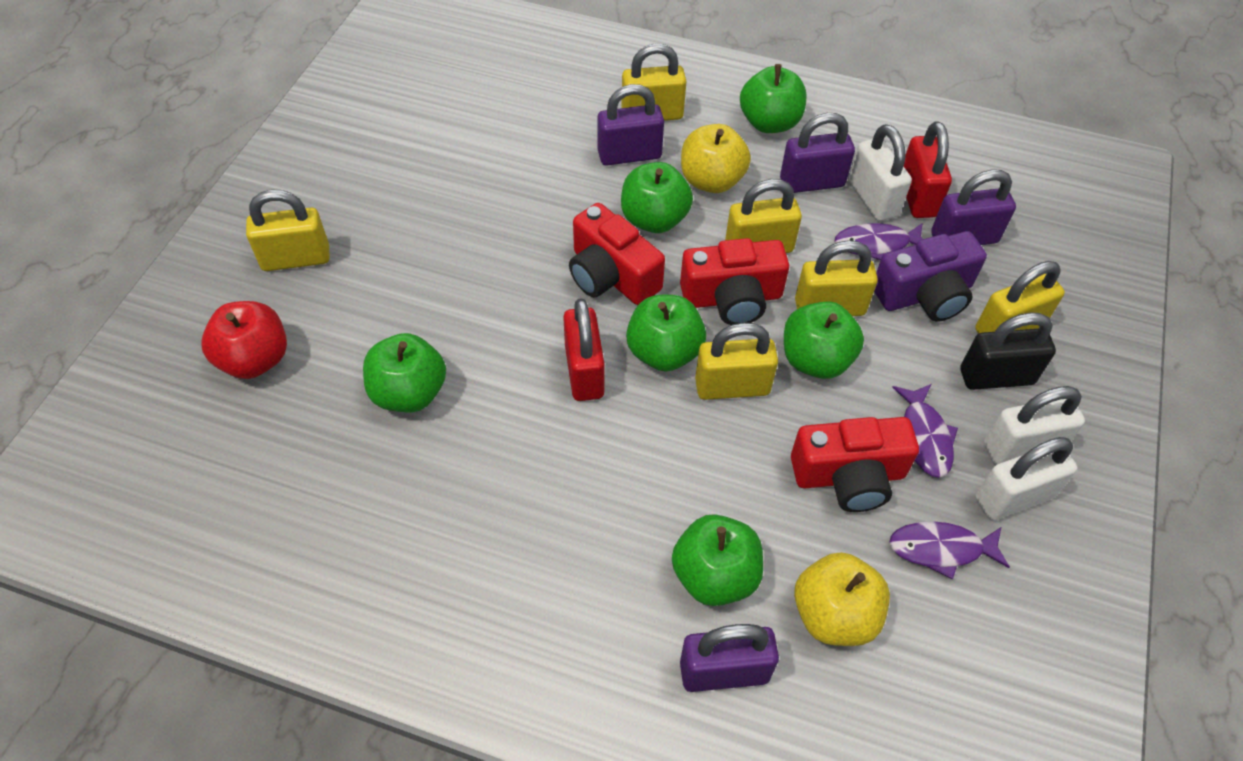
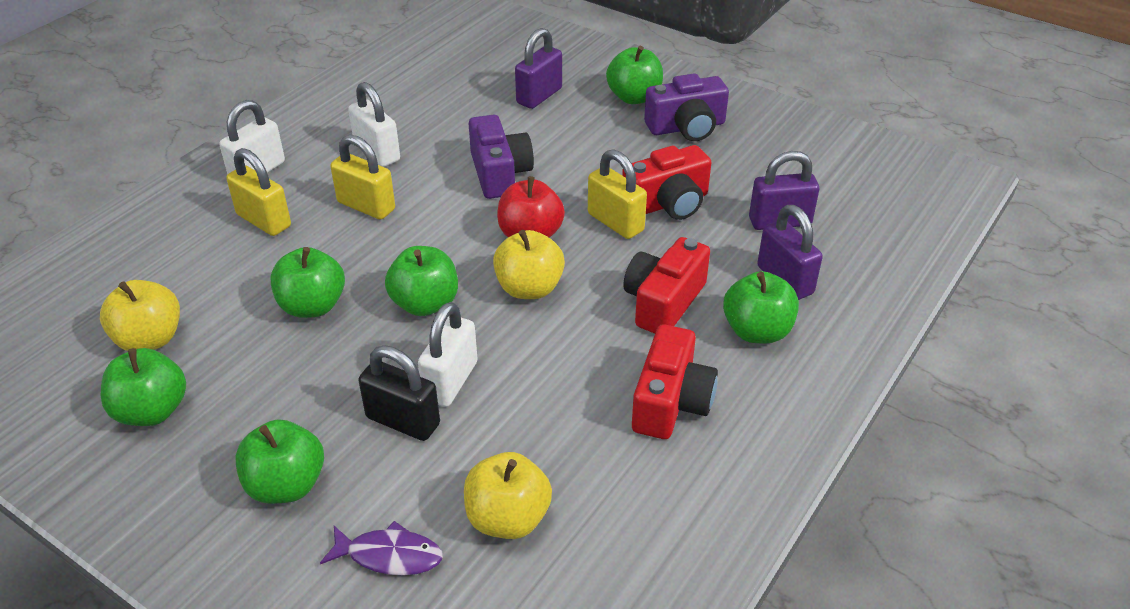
purple camera: [874,231,987,322] = 1 -> [469,115,534,199] [644,73,729,141] = 2
purple fish: [835,223,923,260] [889,521,1010,579] [892,384,958,478] = 3 -> [320,521,443,576] = 1
purple padlock: [597,84,664,165] [680,624,779,692] [780,113,855,193] [931,169,1016,245] = 4 -> [515,28,562,109] [749,151,819,230] [757,205,823,300] = 3
red padlock: [563,298,605,401] [904,121,952,218] = 2 -> none = 0
yellow apple: [681,124,751,193] [794,552,890,646] = 2 -> [100,280,180,351] [464,452,552,539] [493,230,565,299] = 3
yellow padlock: [246,190,330,271] [621,43,686,121] [695,322,778,400] [725,179,802,253] [795,240,878,316] [975,261,1065,334] = 6 -> [227,148,291,236] [330,134,395,220] [588,149,647,239] = 3

